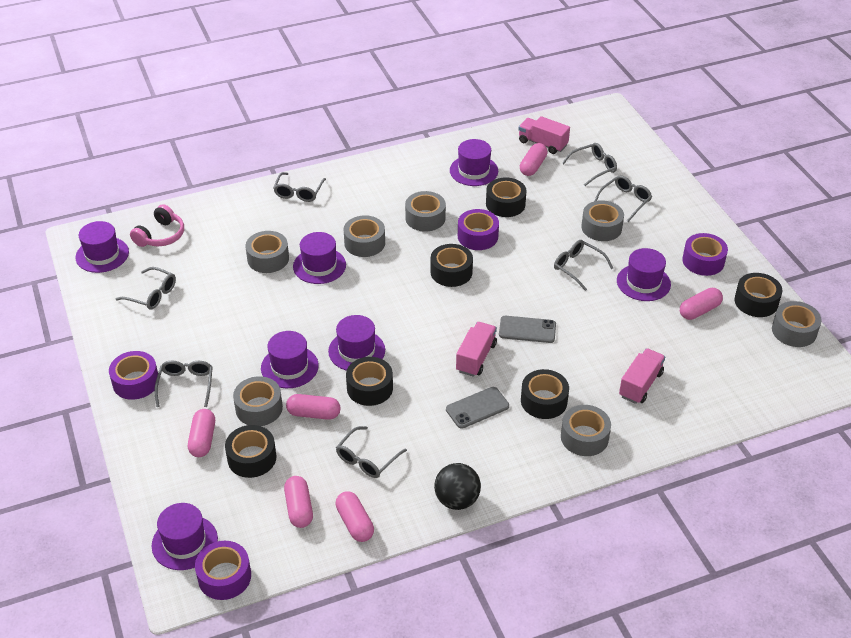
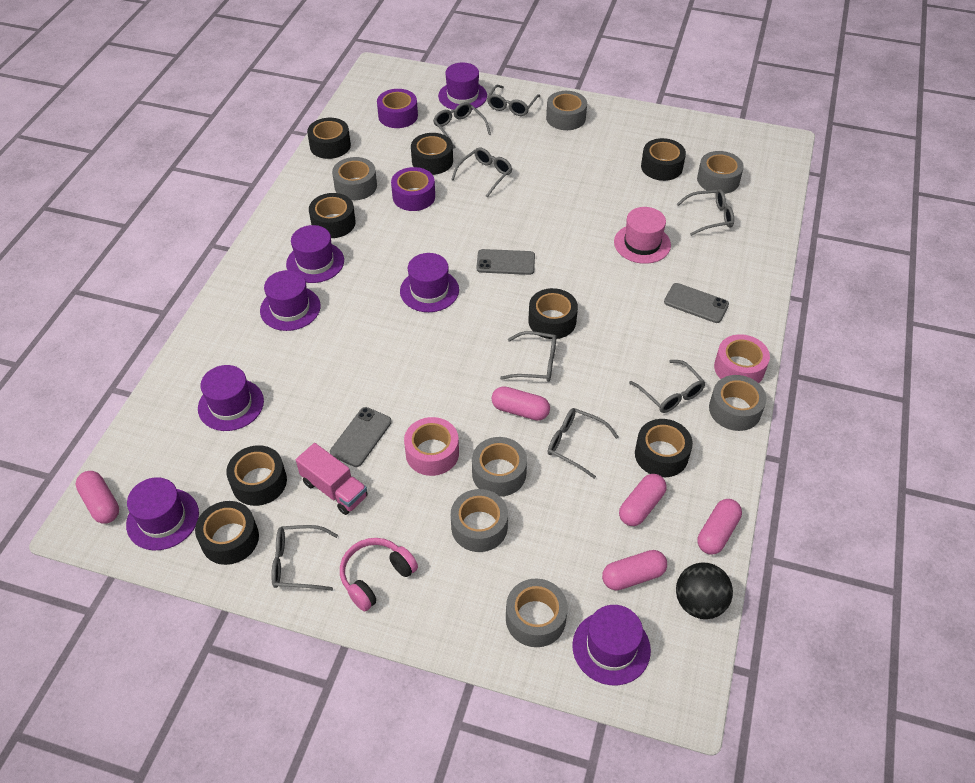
black tape: [225,425,276,478] [346,357,393,406] [430,244,473,287] [486,177,527,217] [521,369,569,419] [734,273,782,317] = 6 -> [195,501,259,565] [226,445,287,506] [307,118,351,159] [309,193,356,238] [411,133,453,175] [528,288,578,339] [635,419,693,477] [641,138,686,181] = 8
grey glasses: [116,267,176,310] [155,361,213,407] [273,172,326,202] [336,426,407,478] [554,240,613,291] [562,143,617,186] [594,175,652,222] = 7 -> [271,525,338,591] [433,102,491,148] [451,148,512,198] [487,85,540,116] [500,331,557,382] [548,408,618,479] [629,360,706,413] [677,189,734,236] = 8
grey phone: [446,387,509,429] [499,316,556,343] = 2 -> [330,407,392,467] [476,249,535,275] [664,283,729,323] = 3
pink capsule: [188,409,215,457] [284,476,313,528] [286,394,341,420] [335,491,374,542] [520,143,548,176] [680,288,723,320] = 6 -> [76,471,119,523] [492,386,550,421] [602,550,667,590] [619,474,667,526] [698,499,742,554] = 5
pink hat: none = 0 -> [614,207,671,264] = 1
pink tape: none = 0 -> [404,417,459,476] [714,334,770,383] = 2
pink truck: [456,322,497,377] [518,116,570,154] [619,348,665,404] = 3 -> [296,443,368,515] = 1
purple tape: [109,351,159,400] [195,541,251,600] [458,209,499,250] [682,233,728,276] = 4 -> [377,89,418,128] [391,167,435,211] = 2

